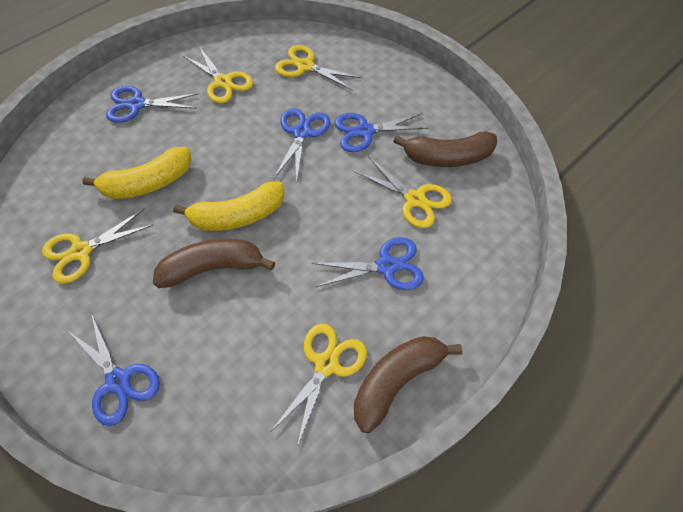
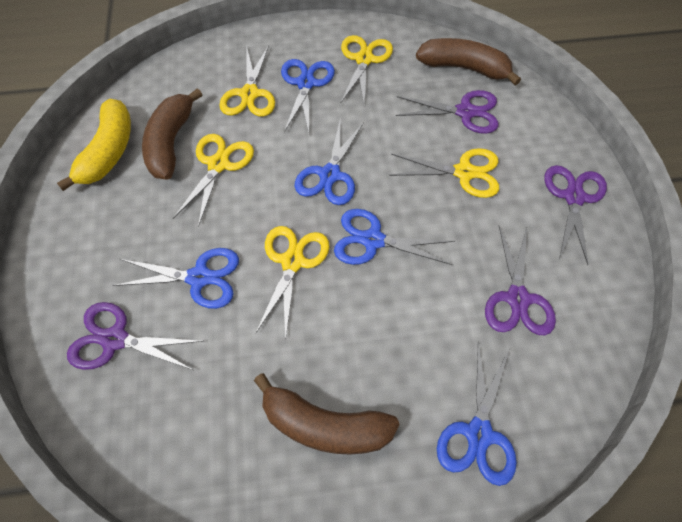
purple scissors: none = 0 -> [67,302,203,370] [396,90,498,134] [485,226,556,335] [544,165,607,265] = 4
yellow banana: [82,147,192,199] [173,181,284,231] = 2 -> [57,99,131,191] = 1

